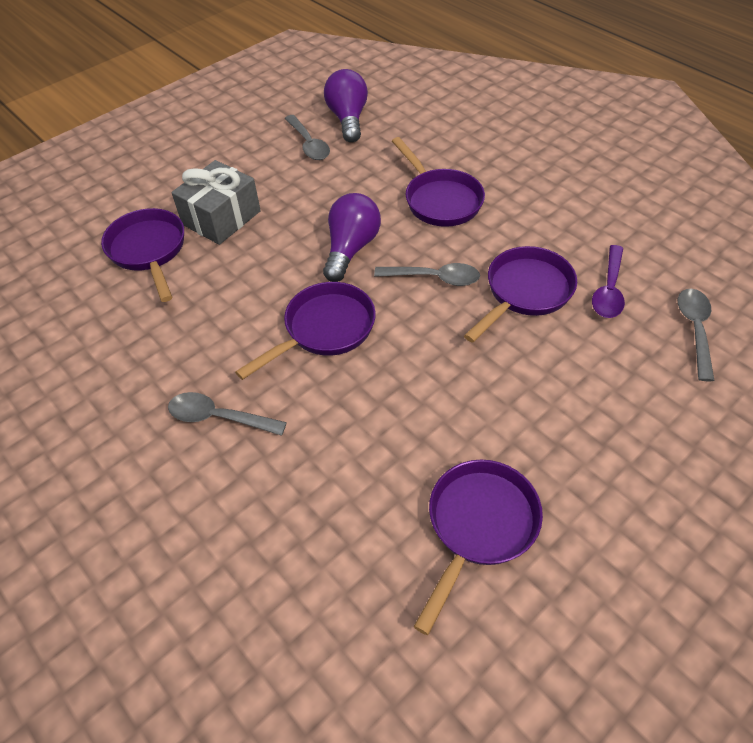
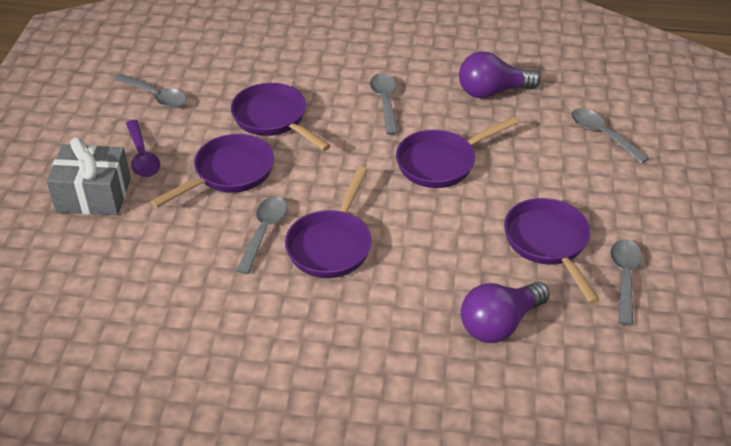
grey spoon: [168,392,287,436] [285,115,330,160] [374,263,480,286] [678,289,714,381] = 4 -> [114,74,187,108] [236,196,287,274] [370,73,398,135] [571,108,649,164] [610,239,642,325] = 5

